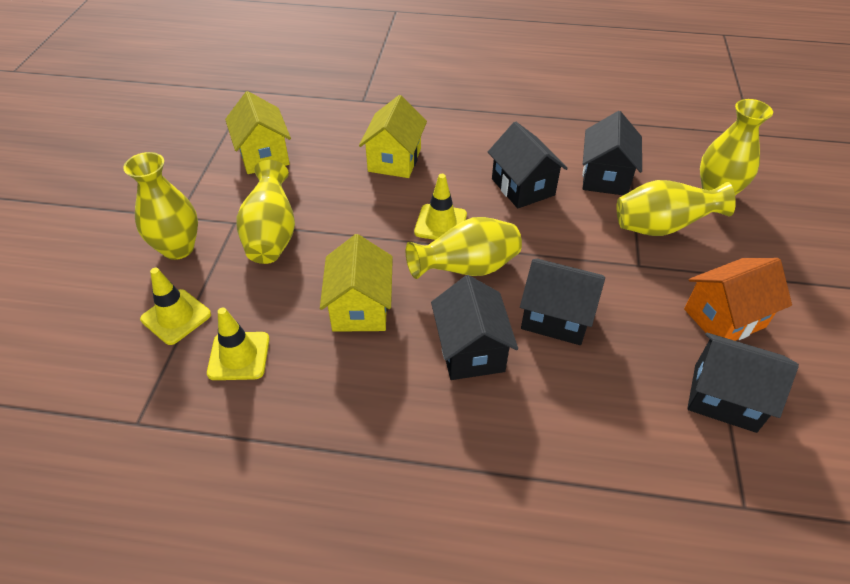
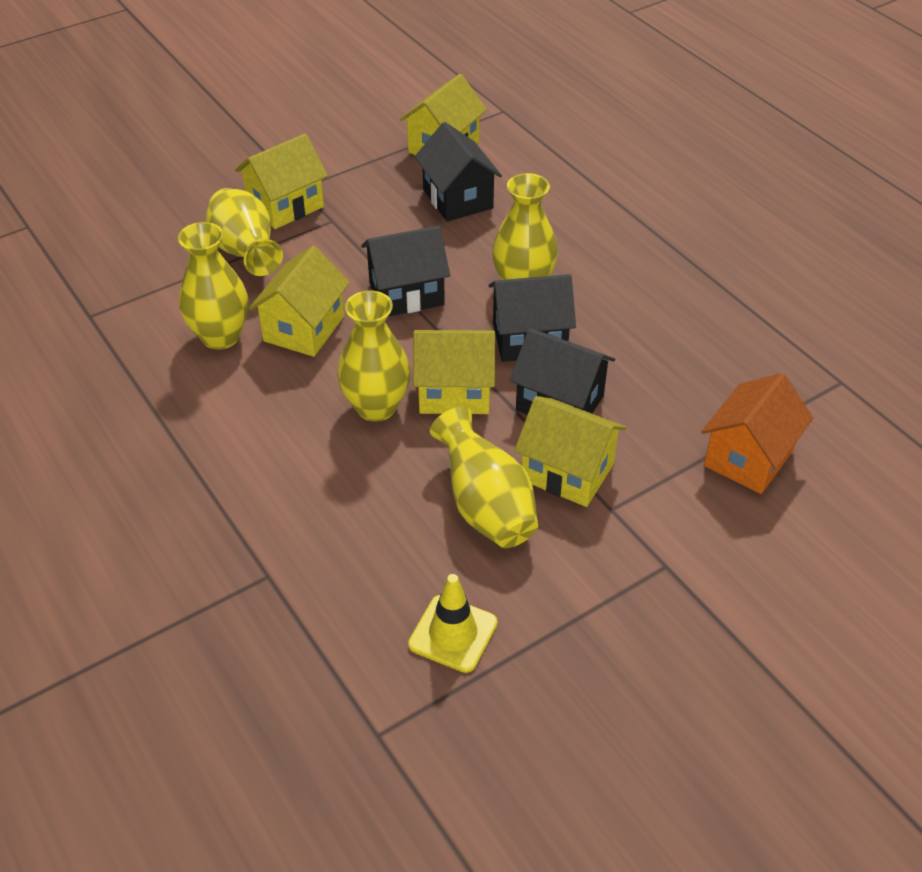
black house: [431,275,518,380] [488,121,568,208] [520,259,605,345] [583,111,642,195] [687,333,799,433] = 5 -> [361,226,450,316] [415,122,502,222] [488,274,576,362] [509,328,615,415] = 4
yellow house: [225,91,291,174] [320,234,393,332] [359,95,427,178] = 3 -> [235,134,328,229] [249,246,350,357] [400,74,487,155] [413,330,495,414] [514,396,626,507] = 5
yellow traffic cone: [140,268,211,345] [207,307,270,380] [414,174,467,240] = 3 -> [408,574,498,673] = 1

